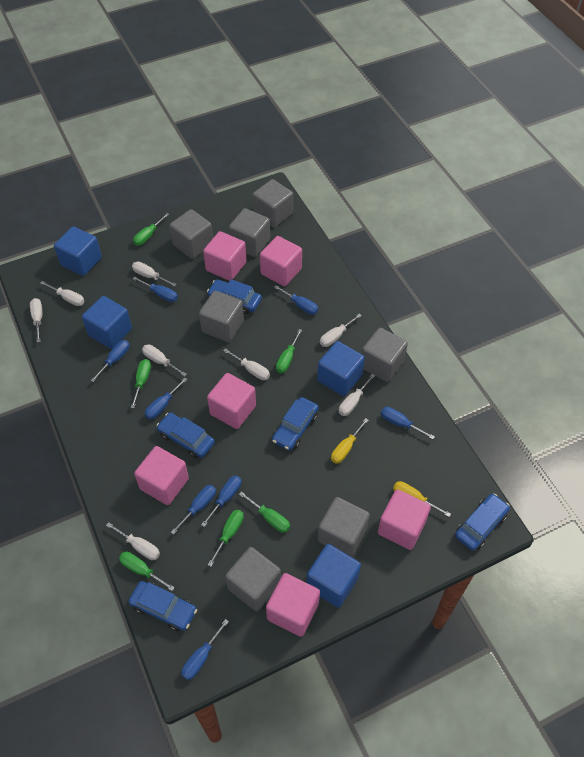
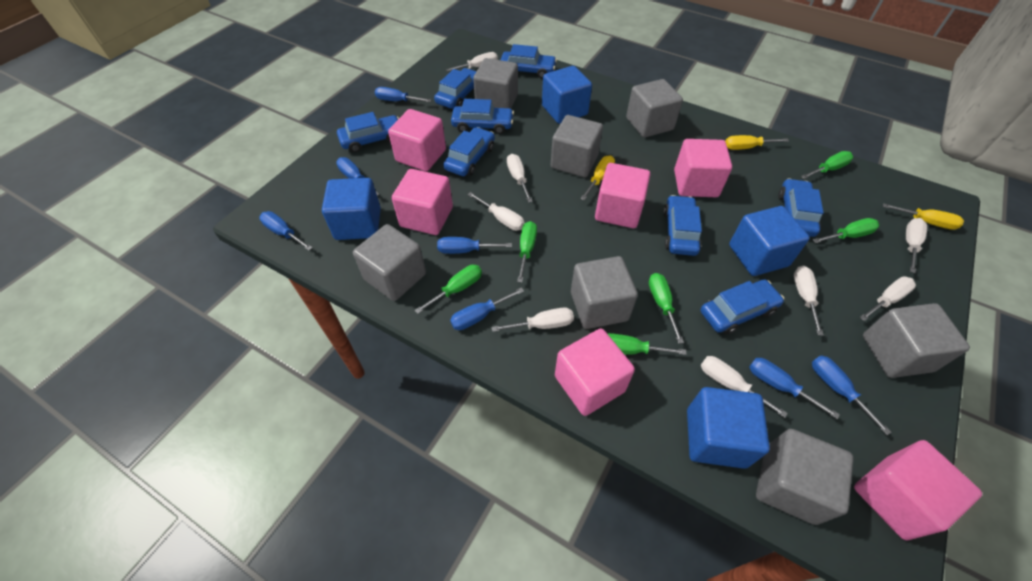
blue car: [128,581,197,631] [156,412,215,458] [207,279,262,314] [272,397,319,451] [455,494,510,551] = 5 -> [337,112,399,152] [434,68,477,109] [443,127,495,176] [451,99,514,134] [501,44,557,79] [663,195,702,256] [701,279,784,335] [778,178,824,237] = 8
blue screwdriver: [91,340,130,382] [133,276,178,302] [145,378,188,420] [171,485,216,535] [181,619,229,680] [201,475,242,527] [274,285,318,315] [381,407,435,439] = 8 -> [260,211,313,251] [336,157,379,196] [375,87,432,102] [437,237,512,254] [450,287,524,330] [749,358,840,419] [812,355,891,435] = 7
yellow screwdriver: [331,418,369,464] [393,481,451,517] = 2 -> [580,156,615,200] [725,135,789,150] [883,203,964,230] = 3

